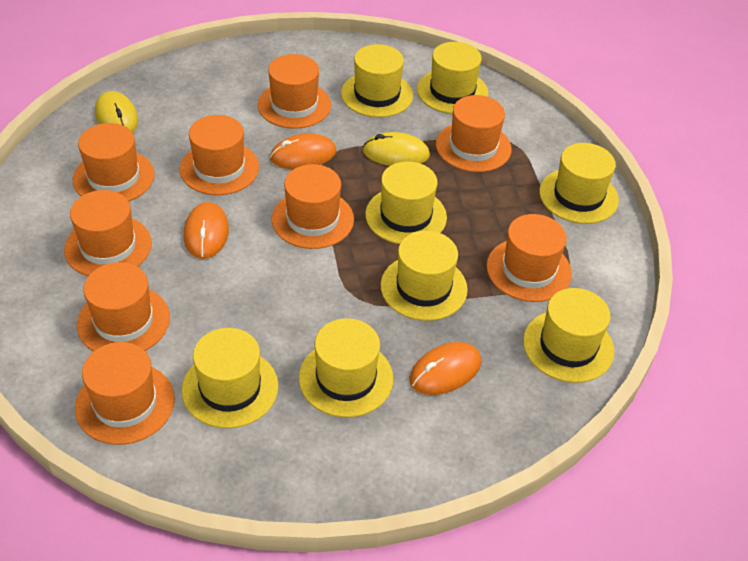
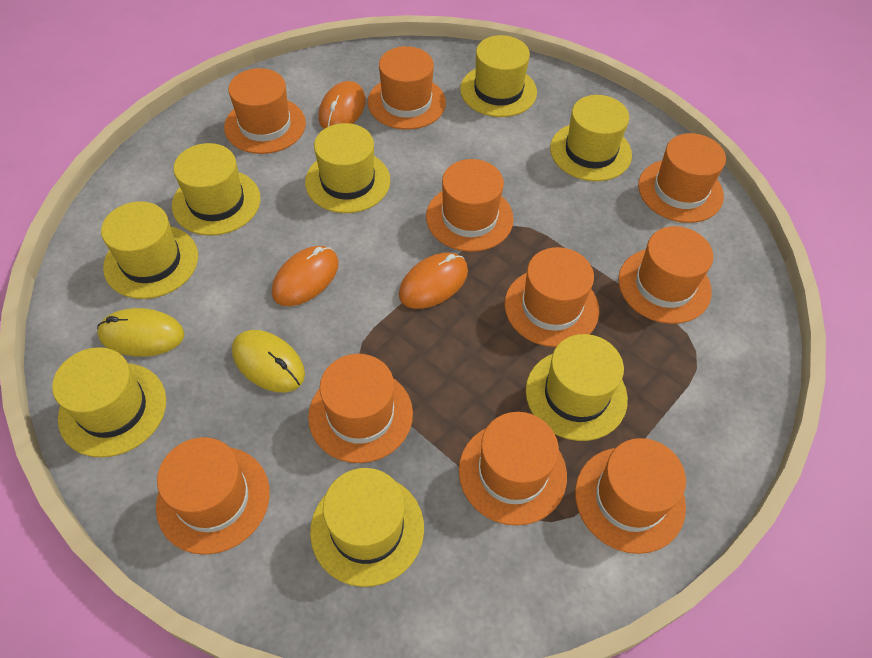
orange hat: [64,190,152,276] [72,123,155,201] [75,342,175,445] [77,262,170,352] [180,115,259,195] [257,54,331,129] [272,164,354,249] [436,95,512,172] [487,214,572,302] = 9 -> [156,437,270,555] [224,68,306,154] [308,354,413,463] [368,46,446,130] [426,159,514,252] [459,412,567,526] [504,247,599,347] [575,438,686,554] [618,226,713,324] [638,133,726,223] = 10

